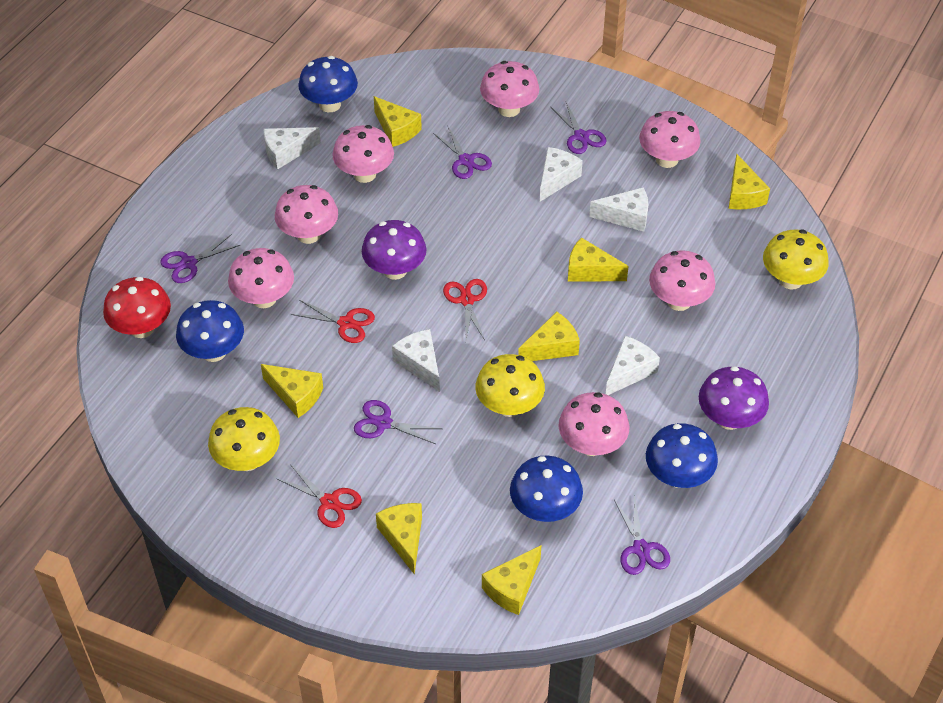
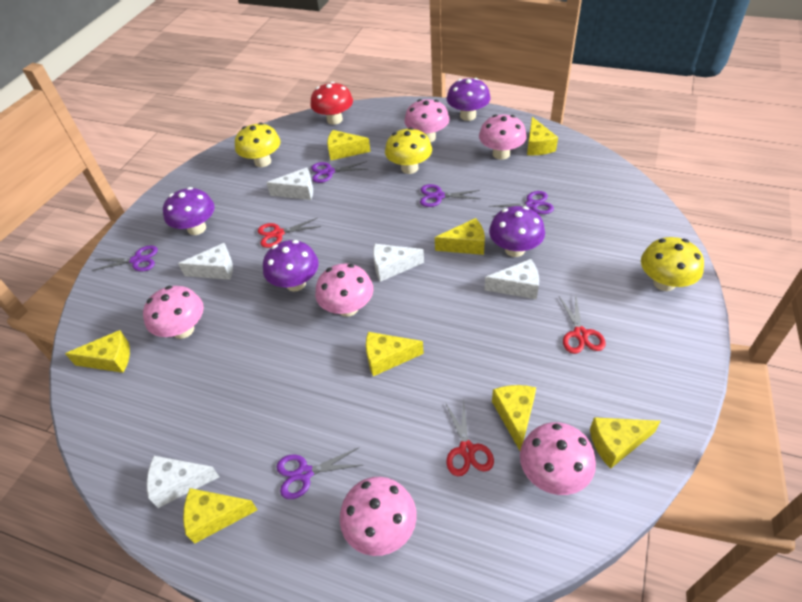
blue mushroom: [176,300,244,362] [298,56,358,112] [510,456,583,522] [646,423,718,488] = 4 -> none = 0
pink mushroom: [228,248,294,308] [275,185,338,244] [332,125,394,183] [480,61,539,117] [559,392,630,456] [639,111,701,168] [649,250,716,311] = 7 -> [143,286,204,339] [315,264,373,317] [340,477,417,556] [404,99,450,142] [479,114,527,160] [520,422,596,495] = 6
purple mushroom: [362,220,426,280] [699,366,769,430] = 2 -> [163,187,215,235] [263,240,319,292] [447,78,491,121] [489,206,545,257] = 4
yellow cheese: [261,364,323,418] [374,96,422,147] [376,503,422,575] [482,545,541,615] [518,312,580,361] [568,237,629,282] [729,154,770,209] = 7 -> [65,330,130,373] [183,488,258,544] [327,130,371,160] [366,332,424,376] [435,218,485,255] [492,385,536,451] [527,117,558,155] [590,417,661,469] = 8

